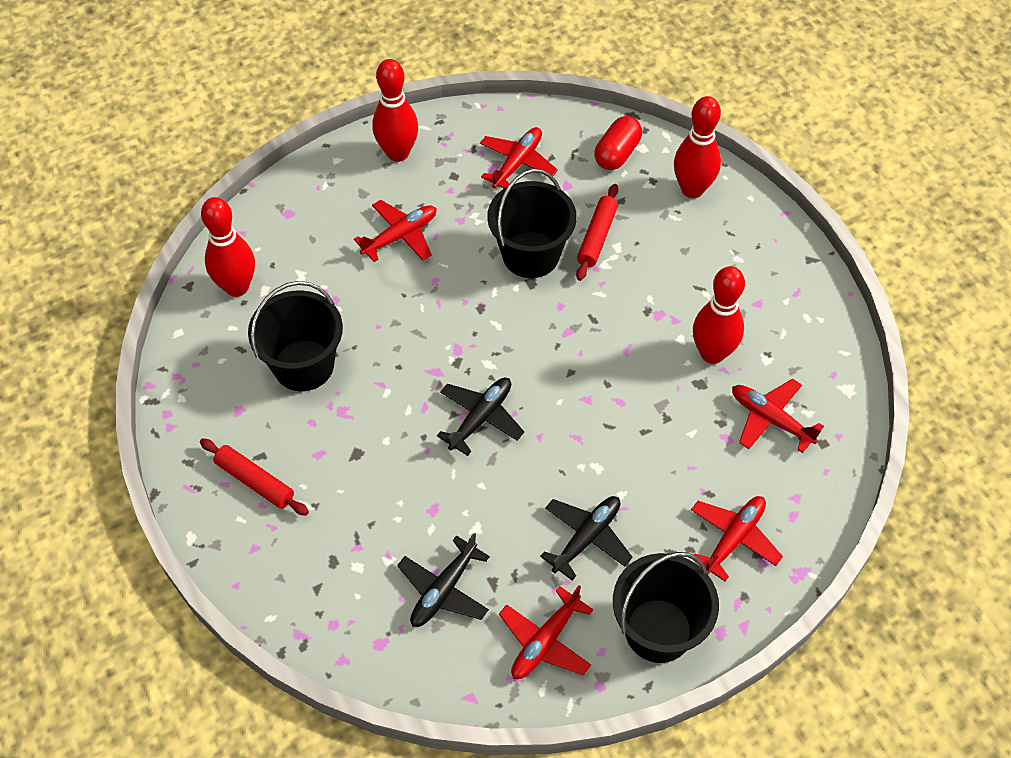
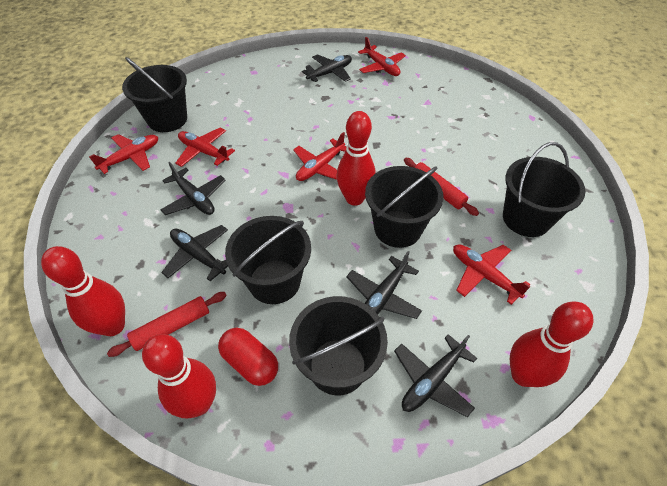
black bucket: [248,281,343,391] [487,169,577,278] [613,552,719,663] = 3 -> [122,57,187,132] [225,216,311,304] [289,296,388,395] [365,166,444,248] [503,142,585,237] = 5
black plane: [397,533,490,627] [437,378,524,456] [540,496,633,580] = 3 -> [160,162,225,215] [161,225,228,281] [302,54,352,82] [346,251,422,319] [394,334,477,417] = 5

